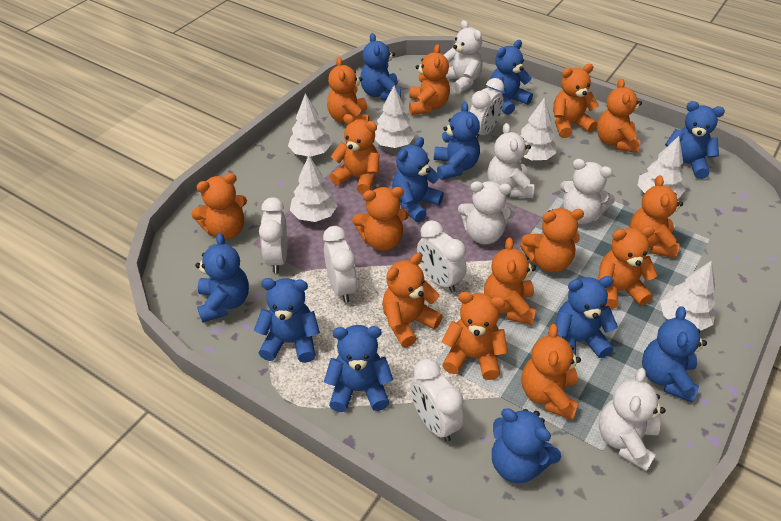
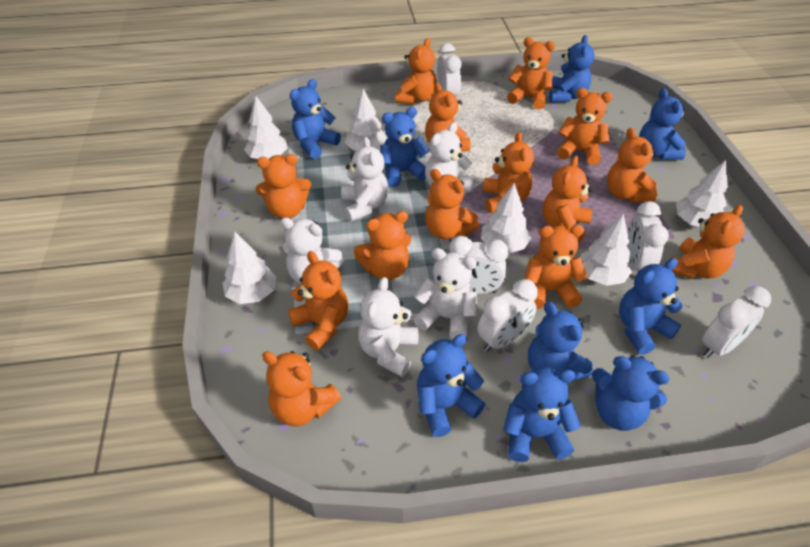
blue teddy bear: [195,233,249,323] [254,278,320,363] [324,325,393,412] [360,33,401,100] [392,137,444,222] [434,102,480,180] [489,40,533,115] [492,408,561,483] [555,276,618,358] [642,306,707,403] [665,101,725,179] = 11 -> [290,79,341,159] [380,107,429,187] [417,334,485,437] [503,367,581,462] [528,302,593,381] [549,35,594,102] [592,355,670,431] [619,258,683,355] [639,88,686,160] = 9

